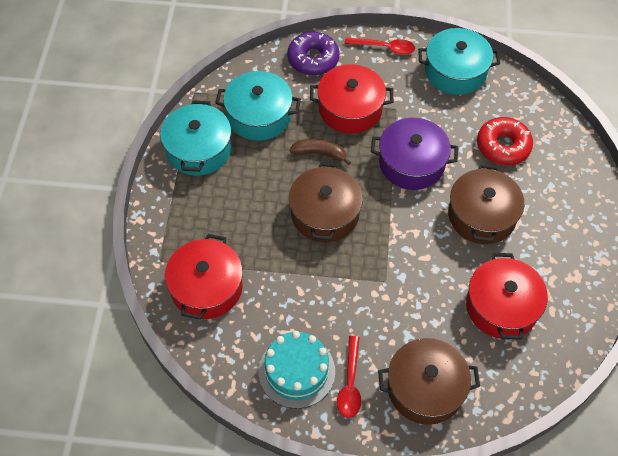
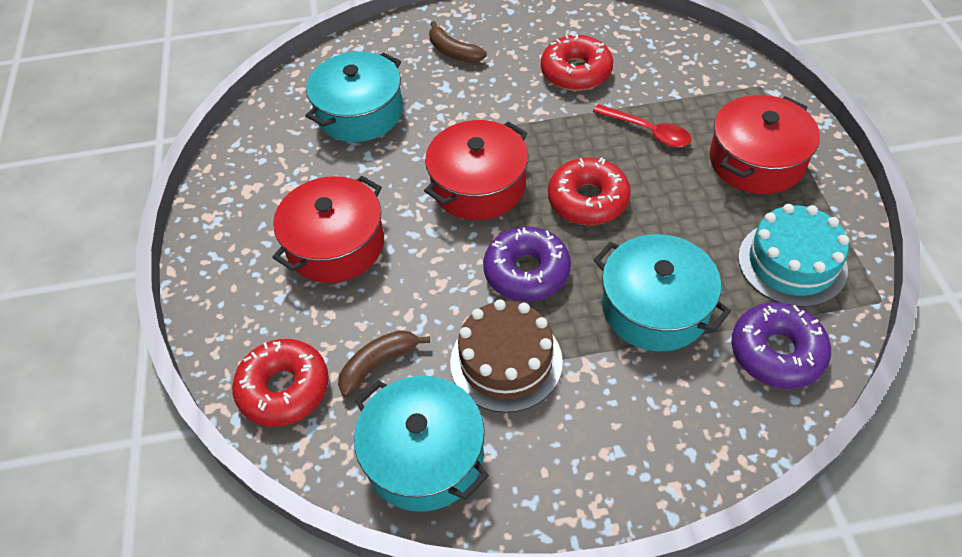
brown banana: [290,139,351,165] = 1 -> [338,330,430,397] [429,21,487,63] = 2
brown cake: none = 0 -> [450,299,563,413] = 1
brown pot: [289,162,363,242] [378,338,480,425] [448,164,524,244] = 3 -> none = 0
purple donut: [287,32,340,76] = 1 -> [483,226,571,302] [731,302,831,388] = 2
purple pot: [371,118,458,190] = 1 -> none = 0
red donut: [477,117,533,165] = 1 -> [232,339,329,427] [541,34,613,91] [548,157,631,225] = 3
red spoon: [337,336,361,418] [344,37,415,55] = 2 -> [593,104,692,147] = 1

